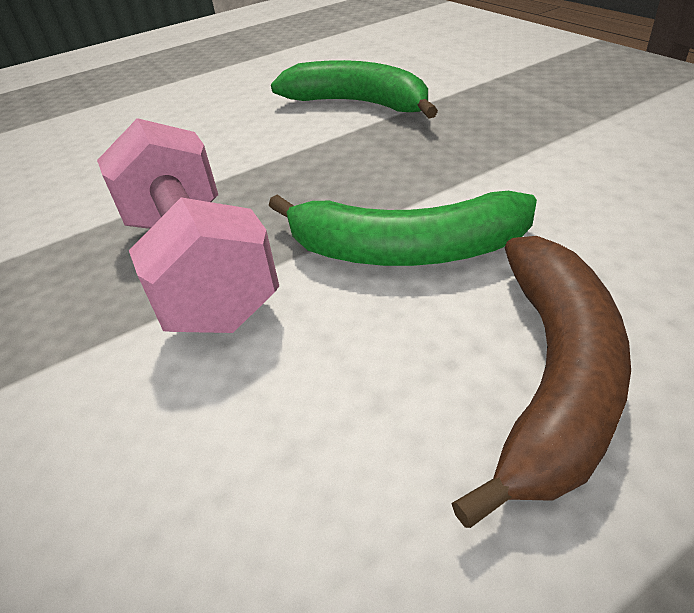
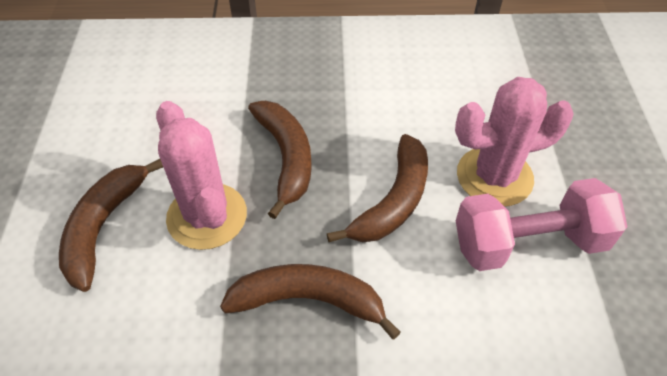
brown banana: [451,236,631,528] = 1 -> [59,159,163,292] [220,264,401,339] [248,101,312,219] [327,134,428,242] = 4
green banana: [269,191,537,266] [271,60,438,119] = 2 -> none = 0
pink cactus: none = 0 -> [156,101,247,250] [455,77,574,207] = 2

